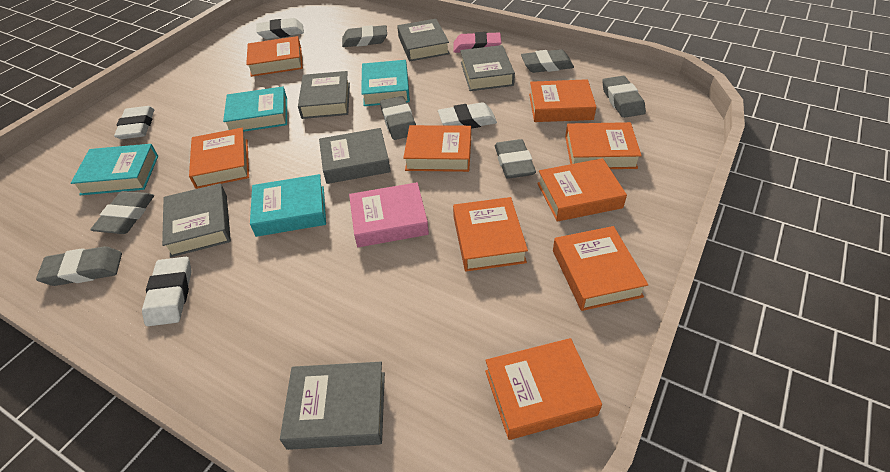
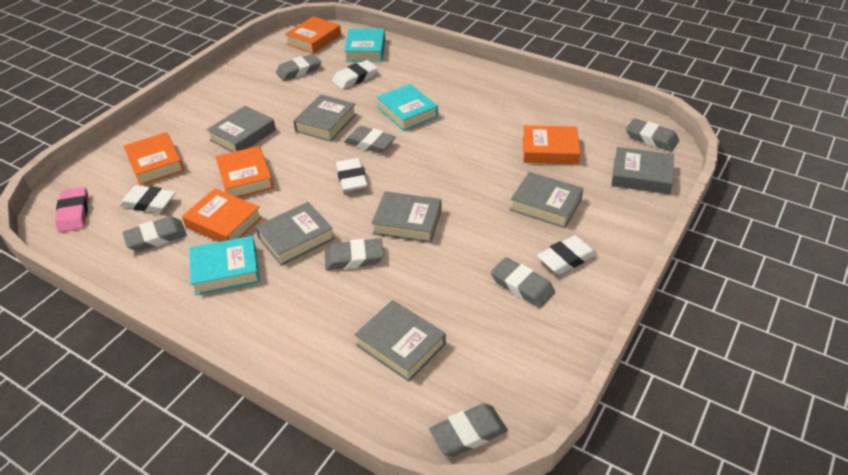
grey book: [162,183,231,257] [280,362,385,450] [298,71,350,119] [319,128,391,184] [397,19,450,61] [460,45,515,91] = 6 -> [207,105,276,152] [255,202,334,266] [293,94,356,142] [354,300,446,382] [371,191,442,243] [510,172,583,228] [611,147,674,194] = 7
orange book: [189,128,249,189] [246,36,303,77] [403,125,471,172] [453,197,528,272] [485,338,602,440] [529,79,596,122] [537,158,627,221] [553,226,648,311] [565,122,642,169] = 9 -> [124,132,184,186] [182,188,262,242] [216,146,274,198] [285,16,341,54] [523,125,580,165] = 5
pink book: [349,182,429,247] = 1 -> none = 0
turquoise book: [71,144,158,195] [223,86,287,132] [250,174,326,237] [361,60,410,106] = 4 -> [190,236,260,295] [344,29,385,62] [376,84,438,131] = 3

